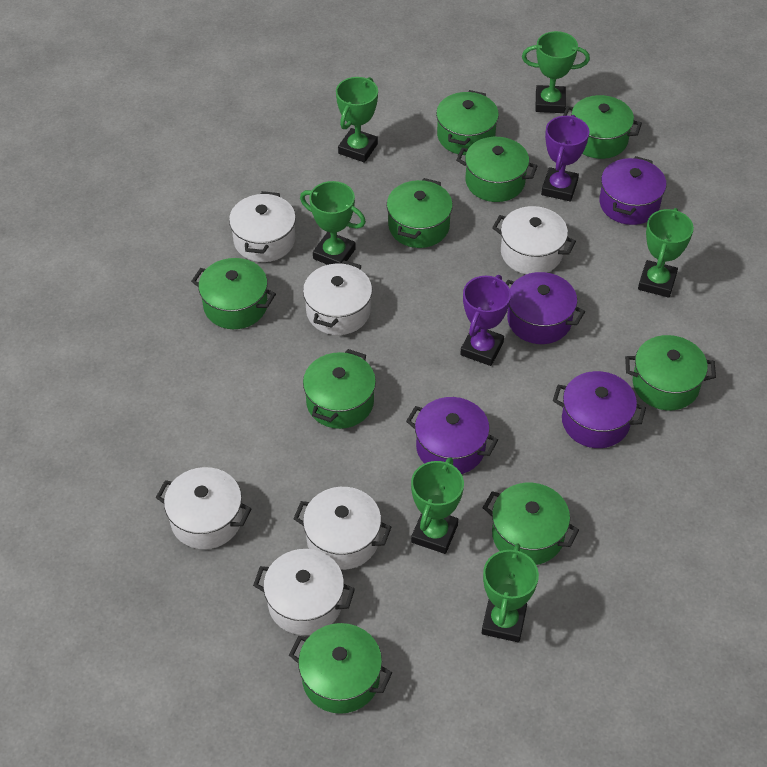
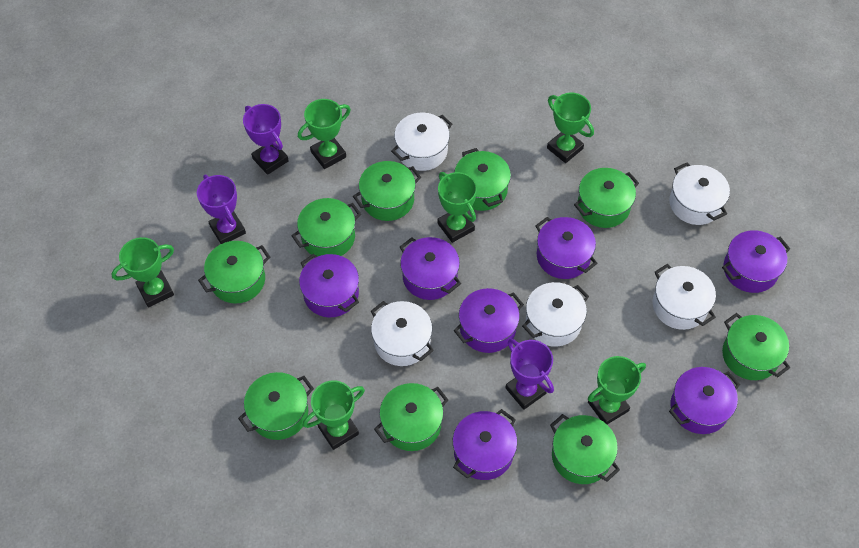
purple pot: [406,397,498,474] [506,272,585,344] [553,371,646,448] [599,156,667,225] = 4 -> [299,254,359,317] [400,237,461,300] [453,409,517,480] [454,288,524,353] [535,217,598,279] [669,367,740,434] [722,230,790,293] = 7
purple trophy: [460,275,511,366] [541,115,589,202] = 2 -> [197,175,246,244] [243,104,289,175] [505,339,554,410] = 3
white pot: [156,467,252,549] [229,191,296,262] [253,549,355,635] [293,487,391,570] [303,261,372,335] [492,206,576,274] = 6 -> [371,301,434,366] [391,113,452,171] [522,282,589,347] [653,264,716,330] [669,162,730,225] = 5

